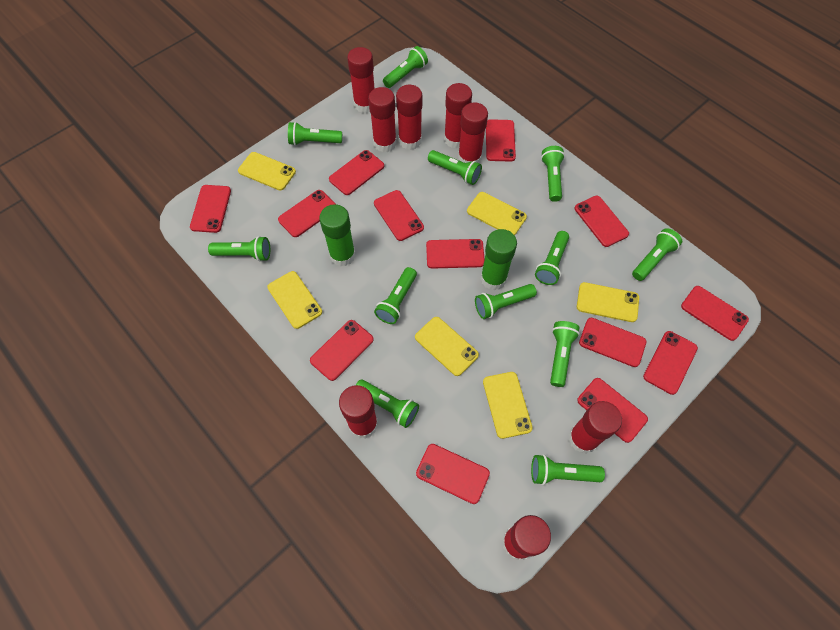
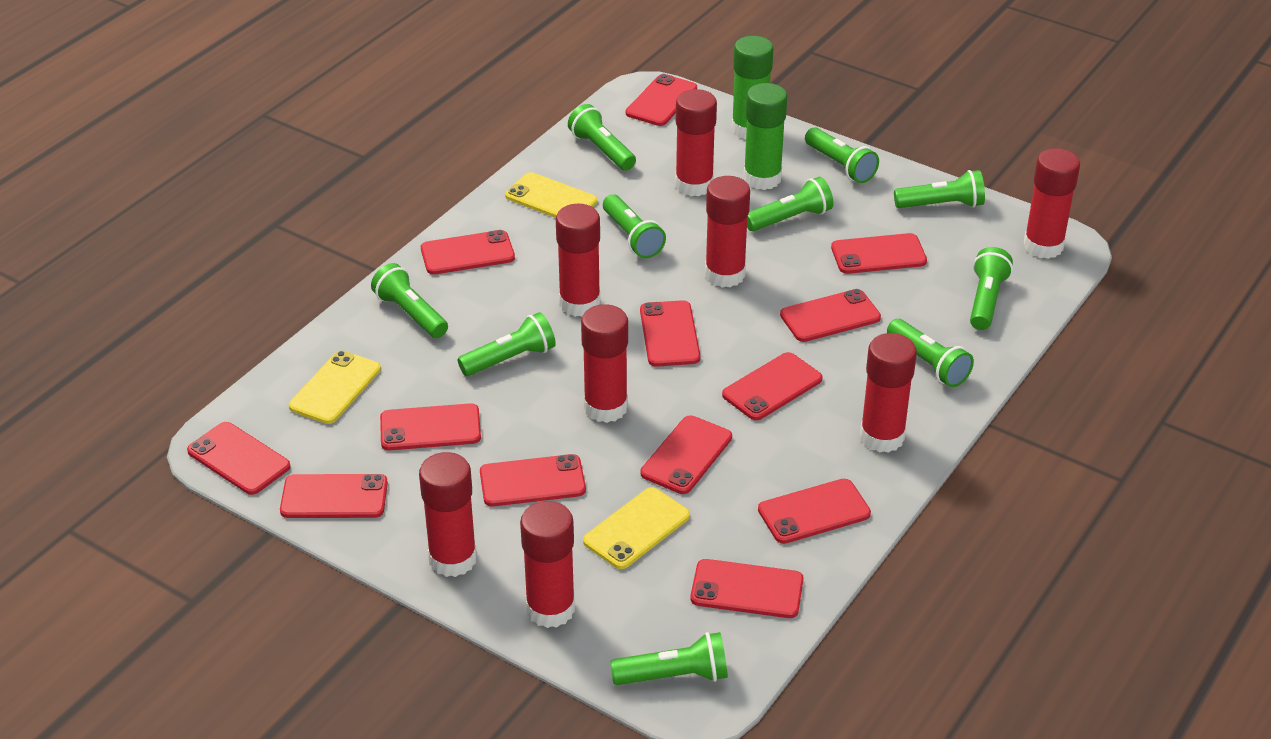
green flashlight: [208,236,270,261] [288,122,342,146] [356,380,419,428] [374,267,417,324] [383,46,428,88] [428,150,482,185] [475,284,537,319] [531,454,605,485] [535,231,569,285] [541,146,565,202] [550,321,580,387] [632,228,682,281] = 12 -> [371,263,448,338] [458,312,556,376] [568,104,636,171] [603,194,666,258] [610,632,728,685] [747,177,833,231] [805,127,879,183] [887,319,974,387] [894,170,985,208] [970,247,1013,330] = 10
yellow phone: [238,152,296,190] [267,271,322,329] [415,317,479,376] [467,192,527,236] [483,372,533,439] [577,282,639,322] = 6 -> [289,350,381,424] [505,172,597,218] [583,487,690,569] = 3

